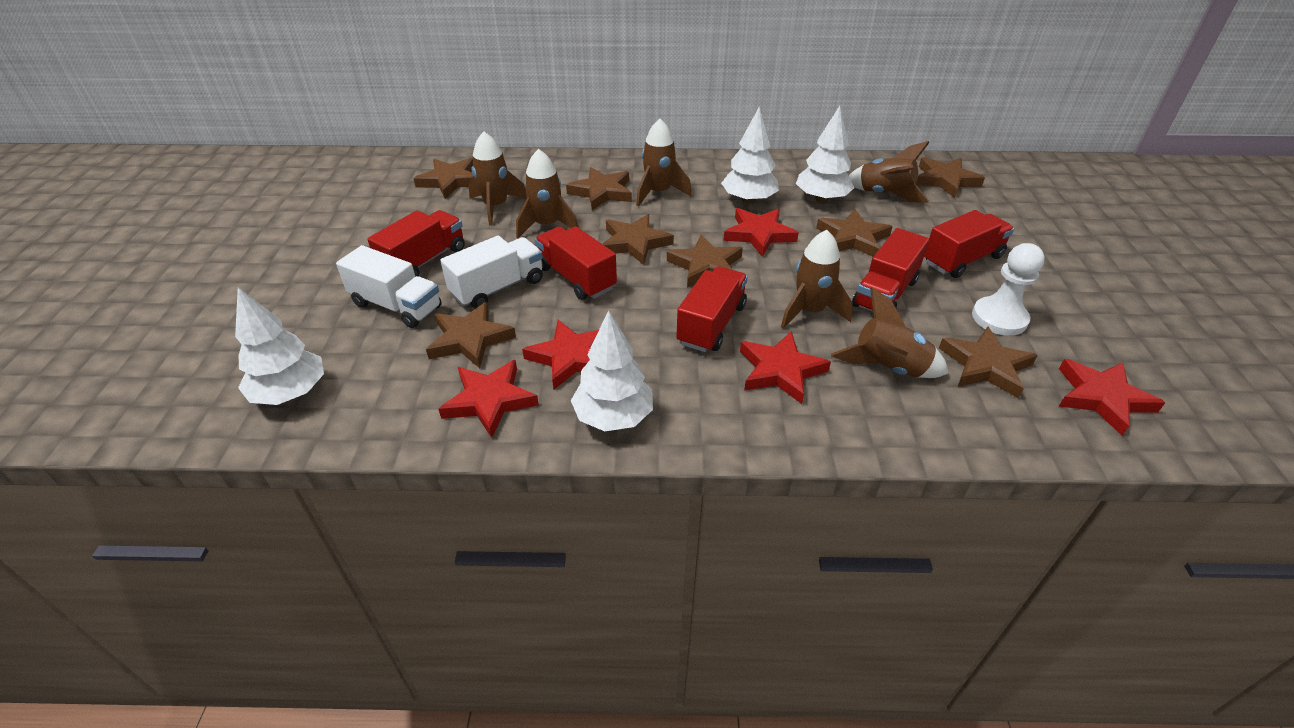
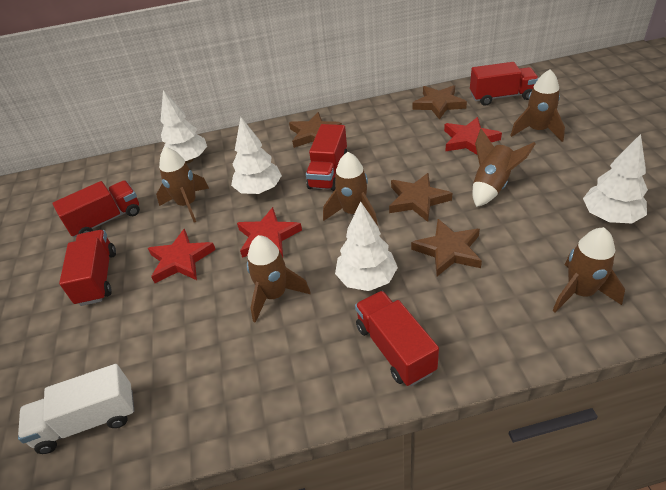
brown star: [413,158,473,199] [426,302,516,368] [566,167,632,210] [603,214,674,265] [667,234,743,287] [816,209,893,257] [916,157,985,198] [939,327,1038,398] = 8 -> [289,112,342,148] [389,173,452,222] [411,219,482,276] [412,85,467,120] = 4
red star: [439,360,539,438] [522,320,599,389] [724,208,799,257] [740,331,831,404] [1059,359,1165,435] = 5 -> [148,229,216,283] [237,207,302,258] [444,117,502,155] = 3
white pawn: [972,243,1045,336] = 1 -> none = 0
white truck: [336,245,442,328] [440,236,543,309] = 2 -> [18,364,134,454] = 1

